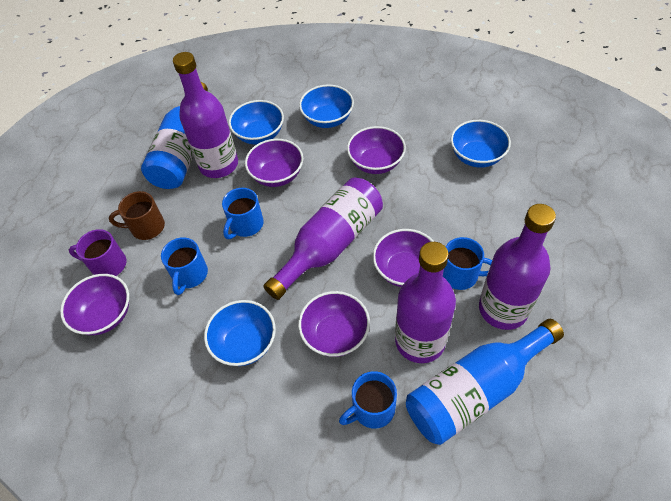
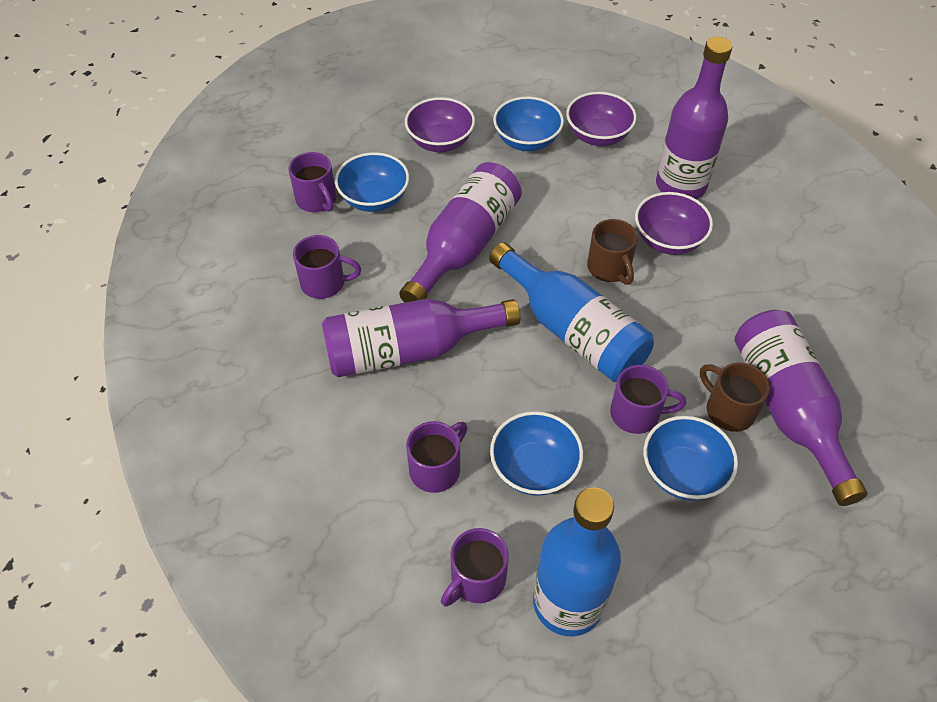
blue mug: [161,237,208,295] [222,188,263,239] [339,371,397,429] [443,237,492,290] = 4 -> none = 0
brown mug: [109,191,165,240] = 1 -> [587,219,638,285] [700,363,770,432] = 2
purple bowl: [60,274,129,335] [245,139,303,187] [298,291,370,357] [347,126,406,174] [373,229,434,287] = 5 -> [405,97,475,152] [566,92,637,146] [635,192,713,255] = 3
purple mug: [69,229,126,276] = 1 -> [288,152,336,212] [293,235,361,299] [406,421,467,493] [441,528,509,607] [610,365,686,434] = 5

